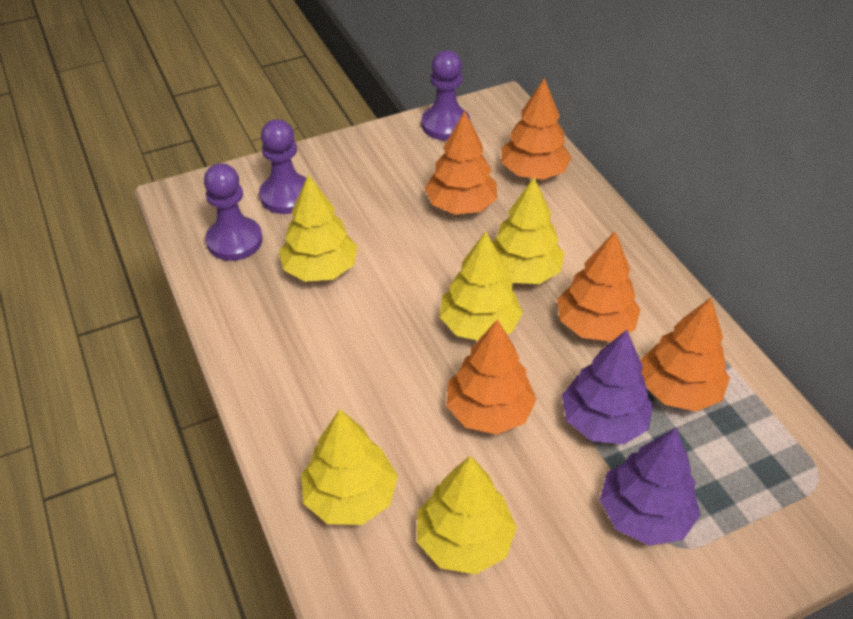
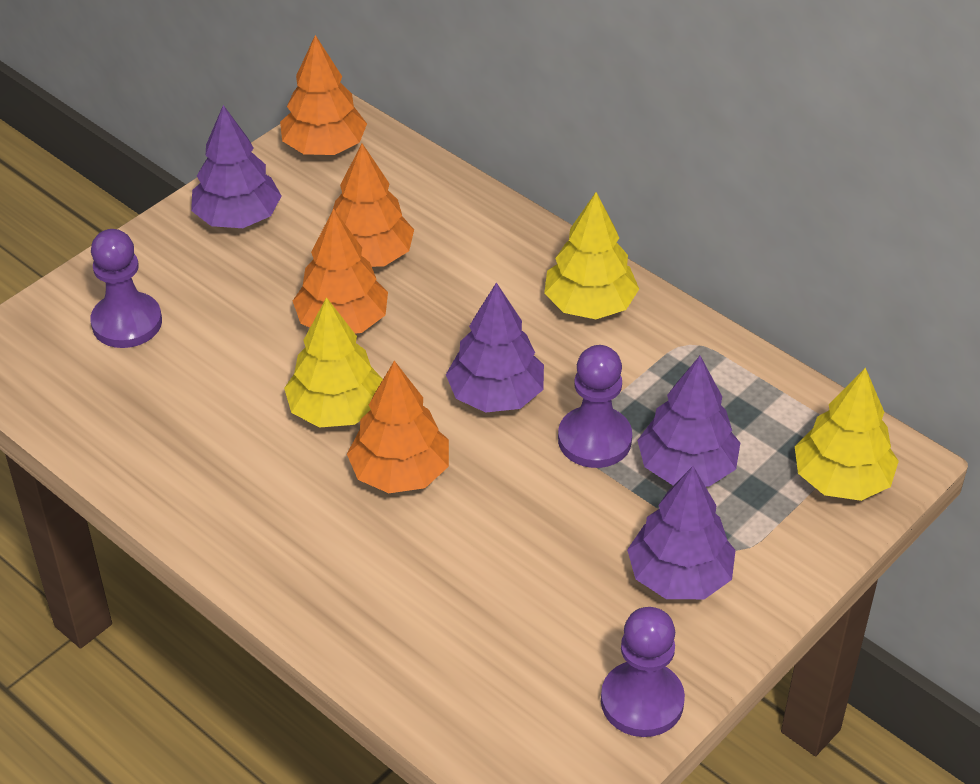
orange tree: [424,111,497,214] [446,319,537,435] [501,78,572,180] [557,231,641,342] [640,298,730,412] = 5 -> [280,35,367,155] [293,208,388,334] [333,143,414,267] [347,361,449,493] = 4
purple tree: [562,330,653,445] [600,428,701,546] = 2 -> [191,105,281,228] [446,282,544,413] [627,466,736,599] [637,356,740,486] = 4
yellow tree: [279,174,357,282] [301,409,398,525] [417,456,517,574] [440,231,523,341] [492,177,565,284] = 5 -> [284,297,383,428] [544,192,639,319] [795,367,899,501] = 3

